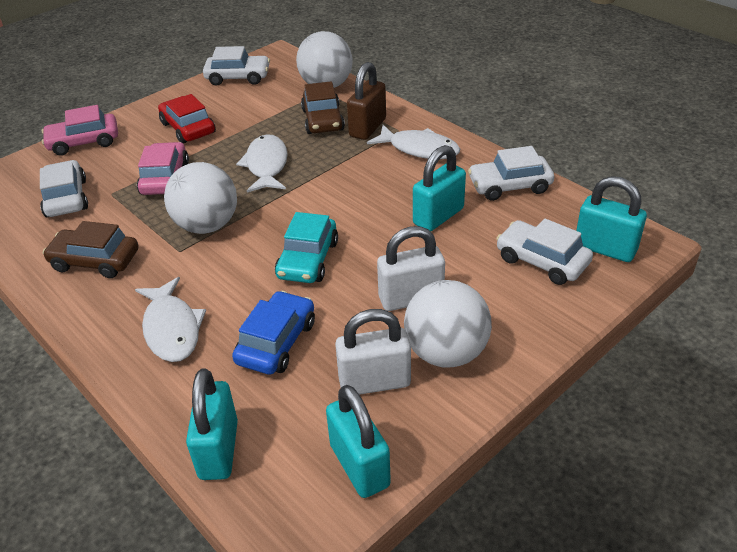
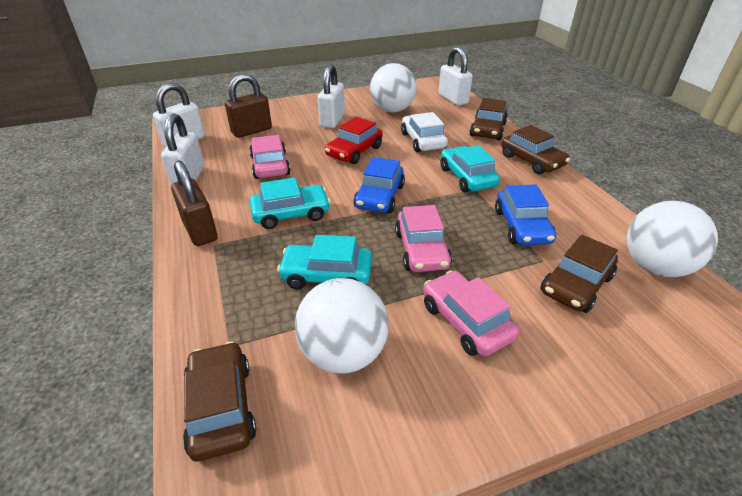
blue car: [232,291,315,375] = 1 -> [354,157,405,213] [495,185,556,245] = 2
brown car: [43,221,138,278] [301,81,345,134] = 2 -> [183,341,256,462] [469,98,508,140] [501,125,570,174] [541,235,618,313] = 4
brown padlock: [347,62,386,140] = 1 -> [171,160,217,246] [225,74,272,138] = 2
pink car: [42,105,118,156] [137,142,189,195] = 2 -> [249,135,291,179] [395,205,452,272] [423,270,519,357] = 3
turquoise car: [275,212,338,283] = 1 -> [249,177,331,229] [277,235,372,289] [440,145,500,192] = 3
turquoise padlock: [186,369,238,480] [326,385,391,498] [413,145,466,232] [576,176,647,262] = 4 -> none = 0
white car: [40,160,88,217] [203,46,270,86] [468,146,554,201] [496,218,593,285] = 4 -> [401,112,448,152] = 1
white fish: [135,277,206,362] [236,134,288,193] [367,125,460,159] = 3 -> none = 0
white padlock: [335,309,411,395] [377,226,445,311] = 2 -> [153,83,205,147] [161,114,204,185] [317,64,345,128] [438,47,473,106] = 4

